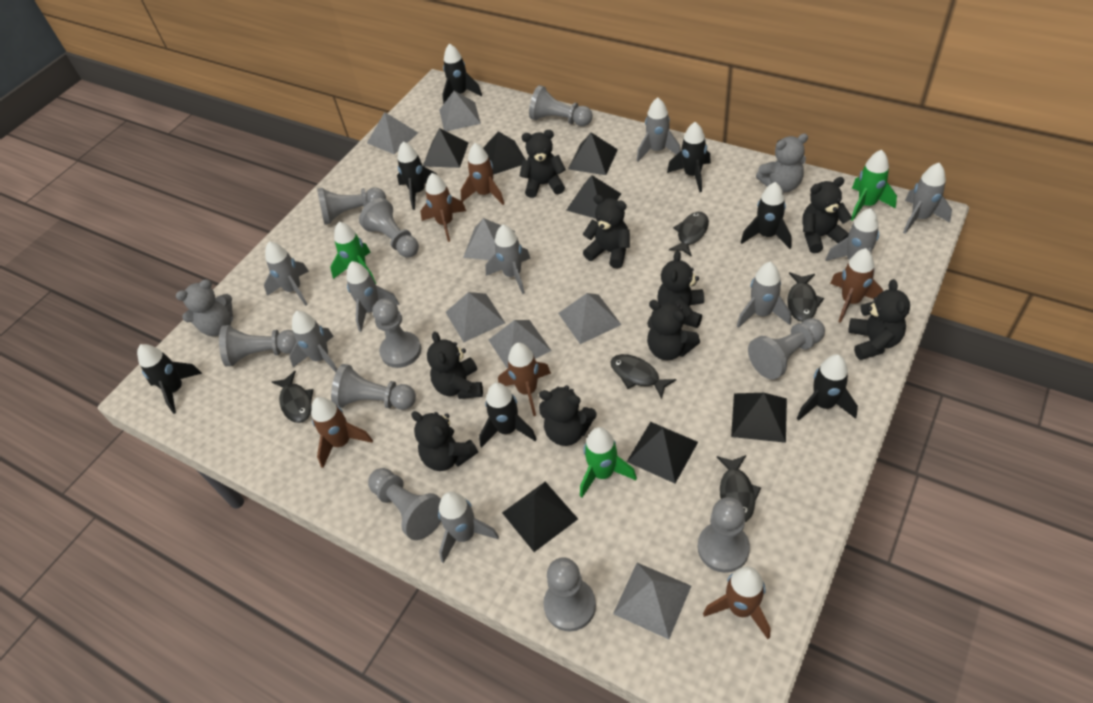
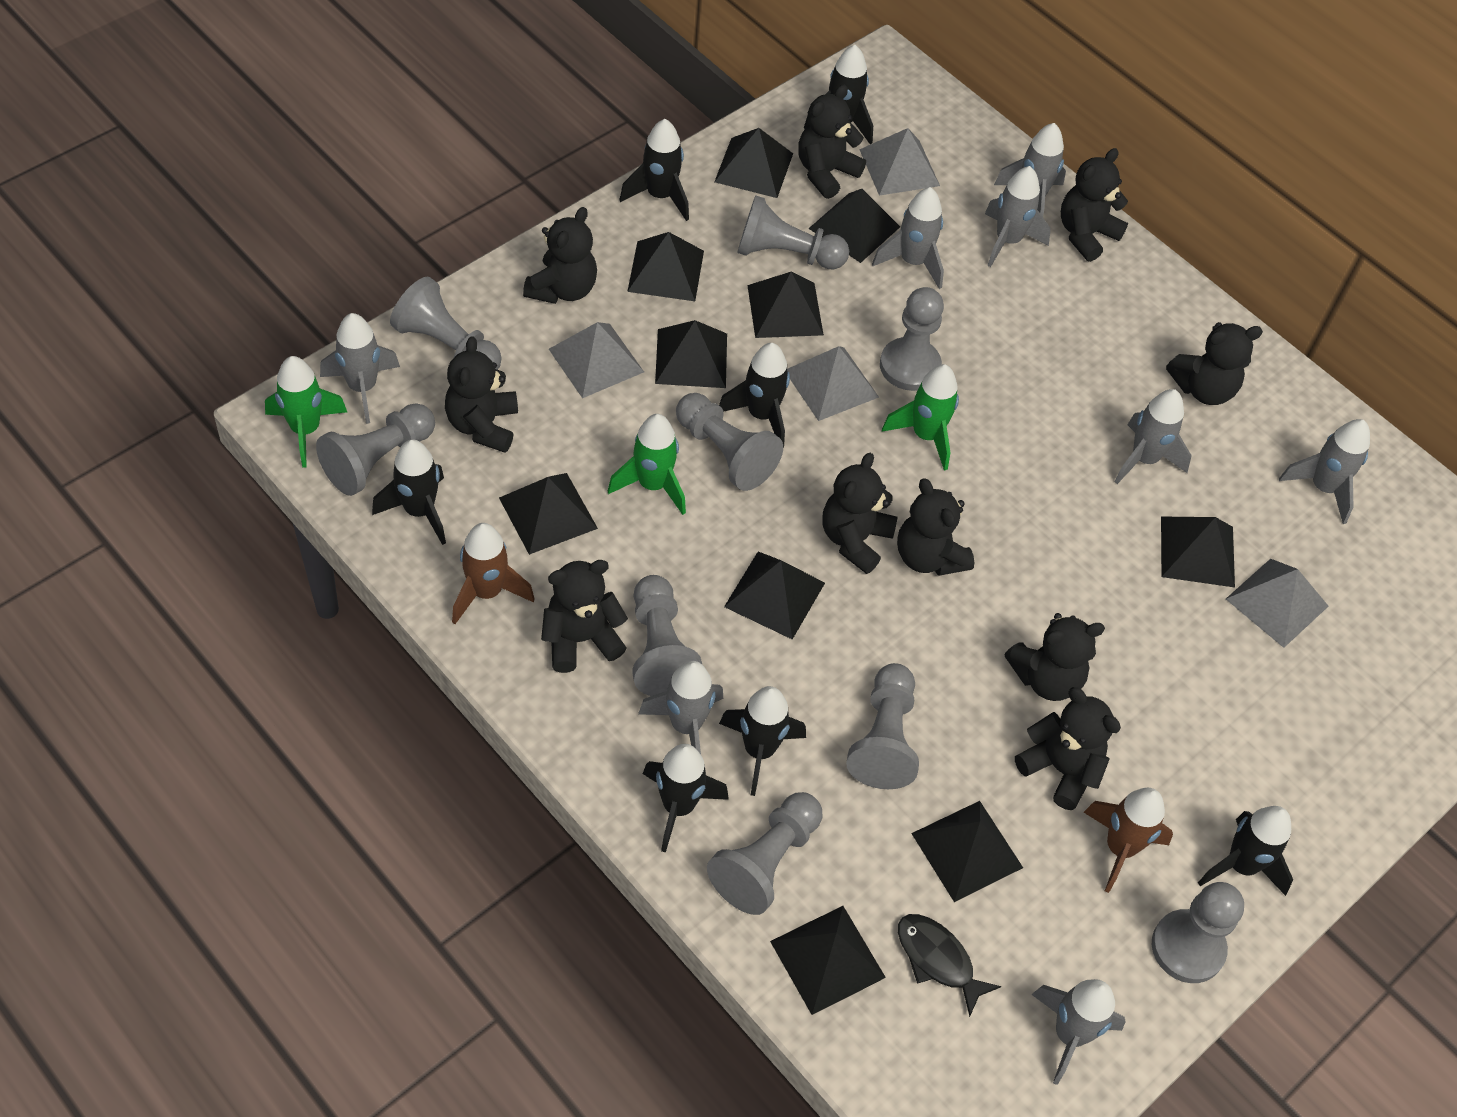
black fish: [272,371,314,423] [611,354,676,399] [669,212,709,257] [717,455,761,522] [787,272,824,322] = 5 -> [898,914,1001,1017] = 1
black pyramid: [423,128,469,168] [483,131,526,175] [502,482,578,552] [566,175,621,219] [568,133,618,175] [627,422,698,483] [731,393,787,443] = 7 -> [499,473,598,555] [627,232,704,301] [655,320,727,388] [714,128,793,198] [724,552,825,639] [747,272,824,338] [770,906,886,1015] [808,189,900,263] [911,801,1023,902] [1161,517,1235,587] = 10
black teddy bear: [411,411,478,471] [427,332,483,399] [520,130,566,198] [539,385,597,446] [583,195,630,268] [647,300,700,360] [658,251,704,328] [803,177,852,253] [848,279,910,360] = 9 -> [445,336,518,453] [523,207,597,304] [541,560,628,673] [798,85,866,199] [823,453,898,574] [897,478,974,576] [1004,613,1105,701] [1015,687,1121,810] [1061,148,1128,262] [1166,322,1263,405] = 10
brown rocket: [311,397,373,468] [421,173,466,242] [461,143,504,205] [498,343,551,416] [703,566,770,639] [830,248,883,323] = 6 -> [452,523,535,624] [1084,788,1173,893] = 2
grey pawn: [219,325,296,366] [317,187,386,225] [331,364,416,410] [359,198,419,257] [368,468,441,540] [372,298,421,368] [529,85,593,126] [543,557,596,632] [698,497,750,573] [748,318,825,380] = 10 -> [316,403,435,496] [390,276,502,370] [633,575,702,696] [676,393,783,491] [707,792,822,915] [737,195,849,269] [846,663,919,789] [880,287,944,391] [1152,882,1244,983] = 9
grey pyramid: [367,112,418,154] [439,91,481,131] [446,292,505,342] [463,218,515,260] [489,320,552,369] [558,293,621,344] [613,563,691,639] = 7 -> [549,322,644,398] [787,346,879,421] [859,128,940,196] [1226,559,1328,648] = 4
grey rocket: [264,241,309,306] [289,311,337,372] [346,261,400,332] [438,492,499,563] [485,224,531,294] [637,97,681,162] [737,262,791,328] [826,208,879,277] [903,163,952,234] = 9 -> [320,313,400,424] [638,661,723,754] [872,187,944,289] [985,166,1051,267] [994,123,1066,217] [1031,979,1126,1085] [1114,389,1192,484] [1279,419,1370,524] = 8
grey teddy bear: [176,279,233,336] [756,133,808,192] = 2 -> none = 0

